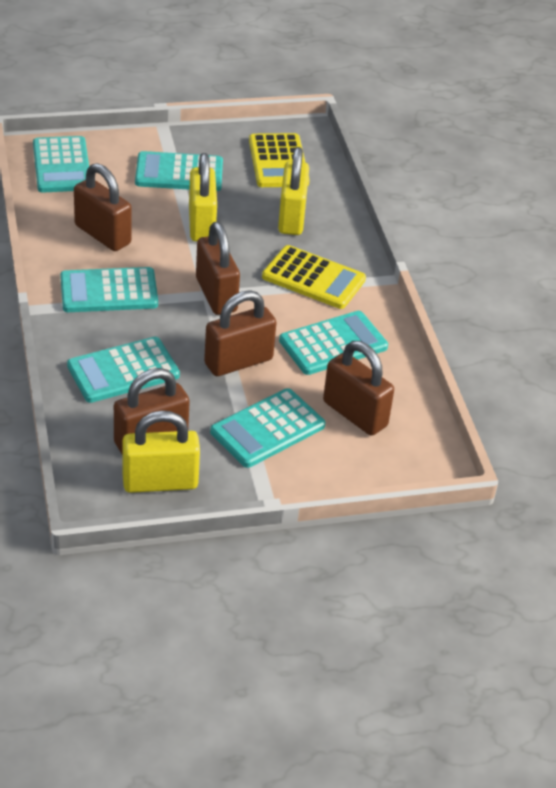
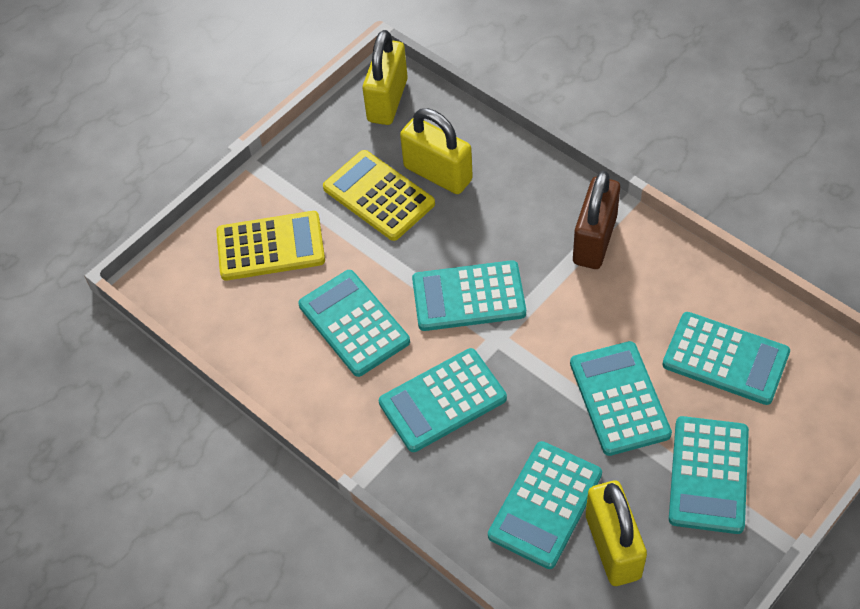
brown padlock: [74,163,132,251] [114,368,190,454] [196,222,240,315] [204,290,277,376] [323,341,394,436] = 5 -> [573,171,620,269] = 1
turquoise calculator: [33,136,89,193] [60,267,158,312] [67,337,180,403] [135,151,223,191] [210,388,326,468] [279,311,388,375] = 6 -> [298,270,410,377] [379,348,507,452] [412,260,526,331] [488,441,602,569] [570,341,672,456] [662,312,790,405] [669,416,749,534] = 7

